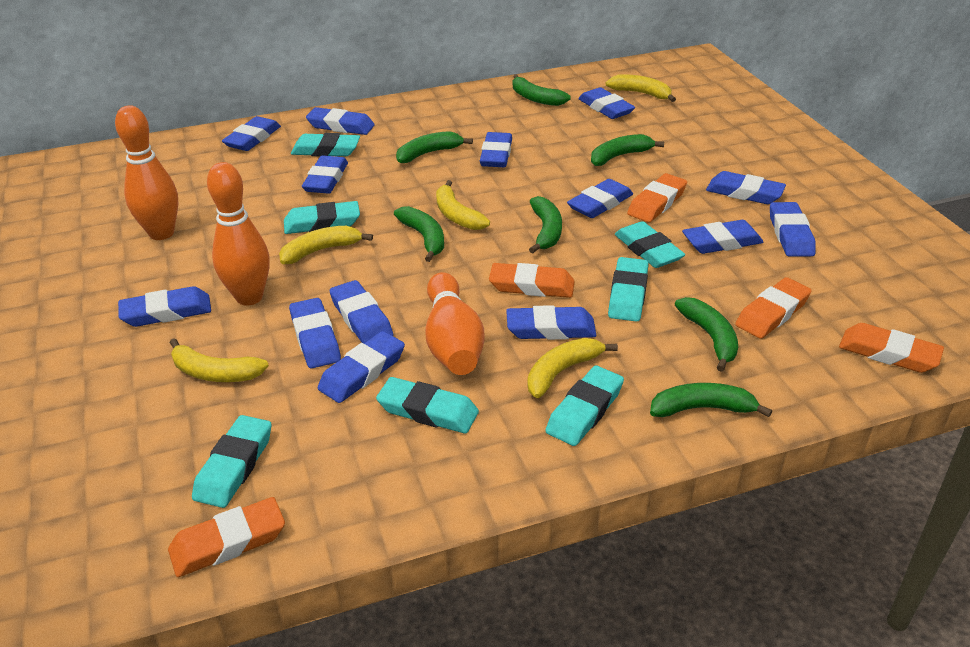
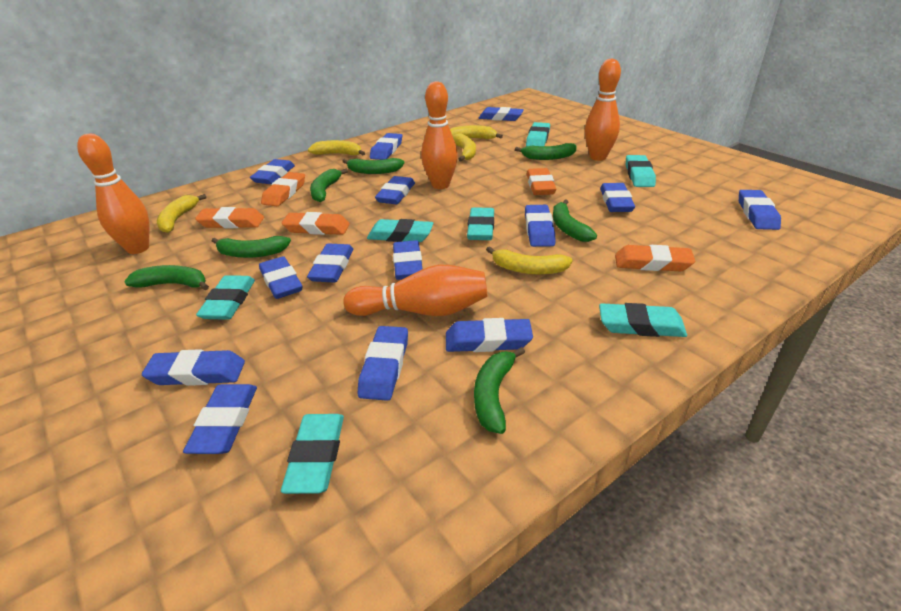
orange bowling pin: [115,105,178,240] [207,162,270,306] [425,272,484,375] = 3 -> [77,134,150,254] [343,265,488,316] [421,81,458,189] [585,59,621,161] = 4

